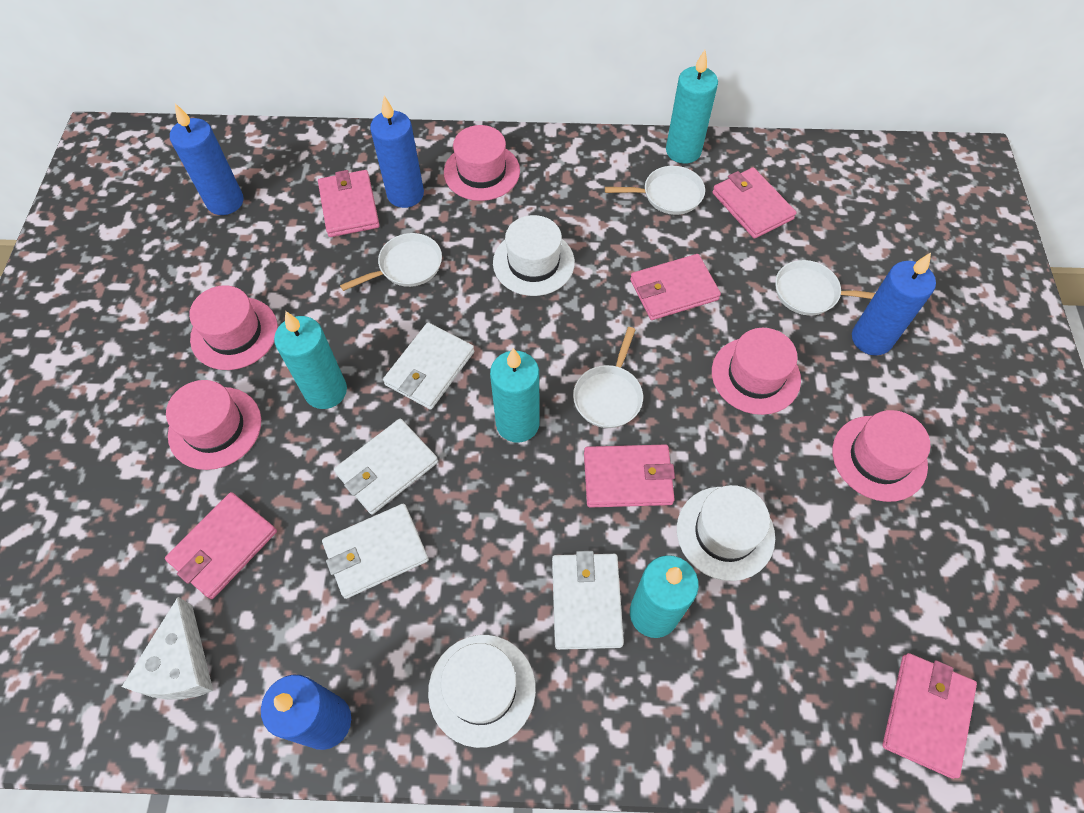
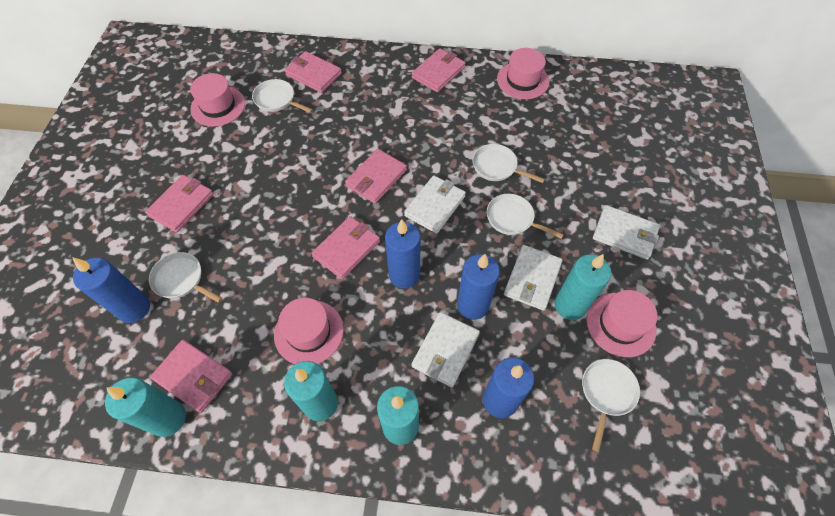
pink hat: [166,380,261,470] [189,285,278,370] [444,125,520,201] [712,328,801,415] [832,410,930,502] = 5 -> [190,73,245,126] [274,298,344,364] [497,48,549,99] [586,290,657,357] = 4
white cheese: [122,597,213,700] = 1 -> none = 0
white hat: [428,635,536,748] [493,215,575,296] [677,485,775,581] = 3 -> none = 0
white pan: [340,233,442,291] [573,327,643,428] [605,166,705,215] [775,260,875,316] = 4 -> [149,252,222,303] [252,79,313,113] [472,144,545,183] [487,194,564,239] [582,359,640,452] = 5

